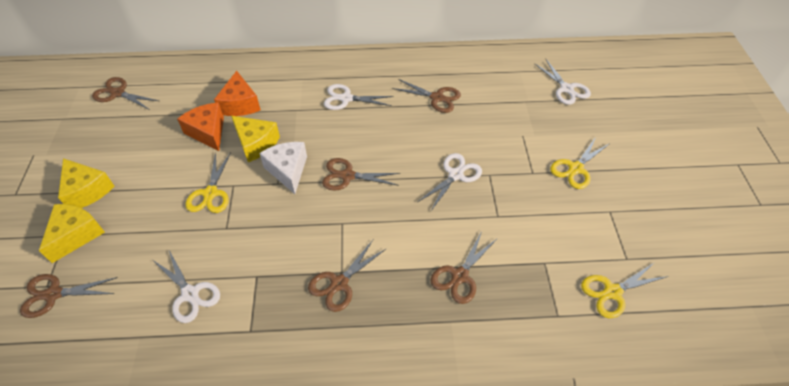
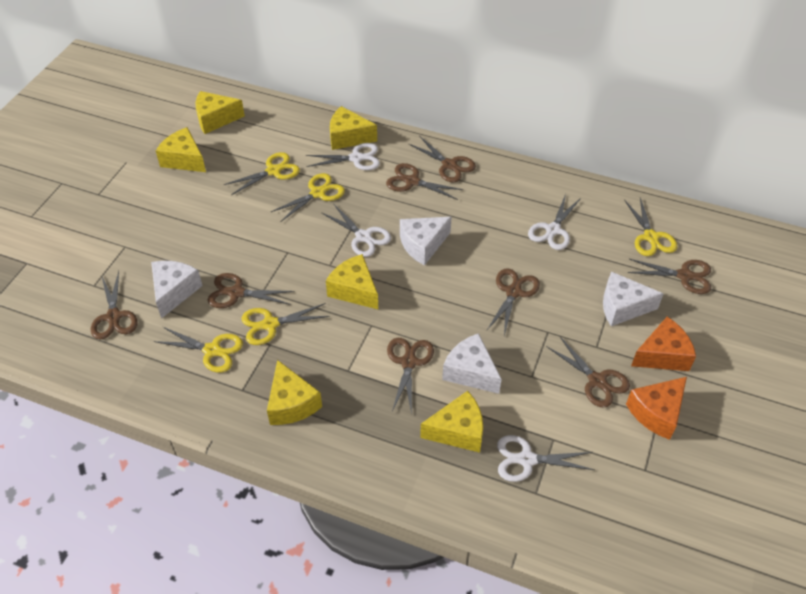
brown scissors: [20,274,118,318] [92,77,159,110] [308,240,387,312] [322,158,400,191] [392,79,461,113] [430,231,498,304] = 6 -> [91,271,138,340] [208,273,295,308] [386,163,463,200] [387,338,434,415] [409,137,476,182] [487,268,540,335] [546,336,630,408] [627,259,711,294] = 8
white cheese: [259,142,307,194] = 1 -> [151,261,203,319] [400,217,452,265] [442,333,502,394] [603,272,664,326] = 4
yellow cheese: [39,204,105,263] [58,158,114,208] [231,116,280,162] = 3 -> [156,127,206,172] [196,91,245,134] [267,360,322,425] [326,254,378,309] [330,106,377,150] [420,391,483,453] = 6
yellow scissors: [186,152,231,213] [550,137,610,189] [581,262,668,318] = 3 -> [154,327,243,373] [224,152,300,195] [241,303,330,345] [271,173,345,222] [624,198,677,256] = 5

